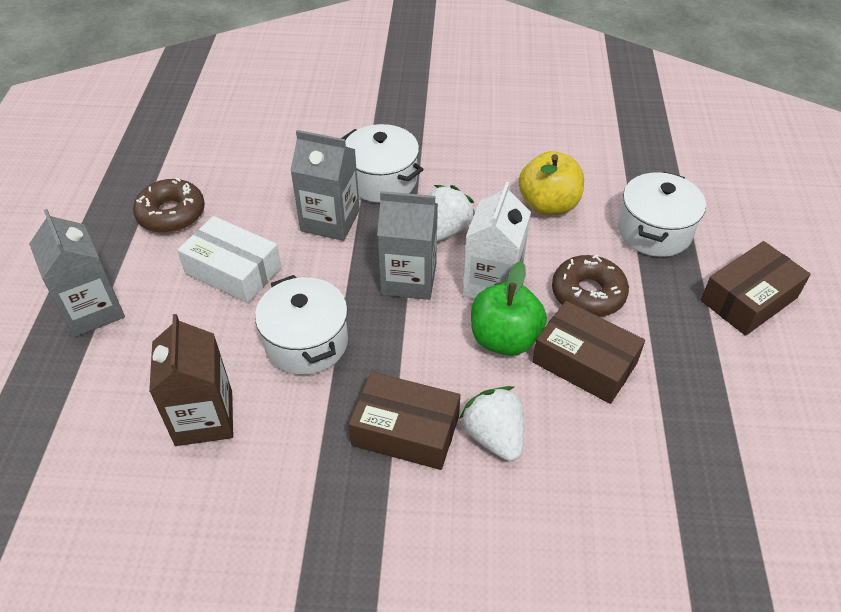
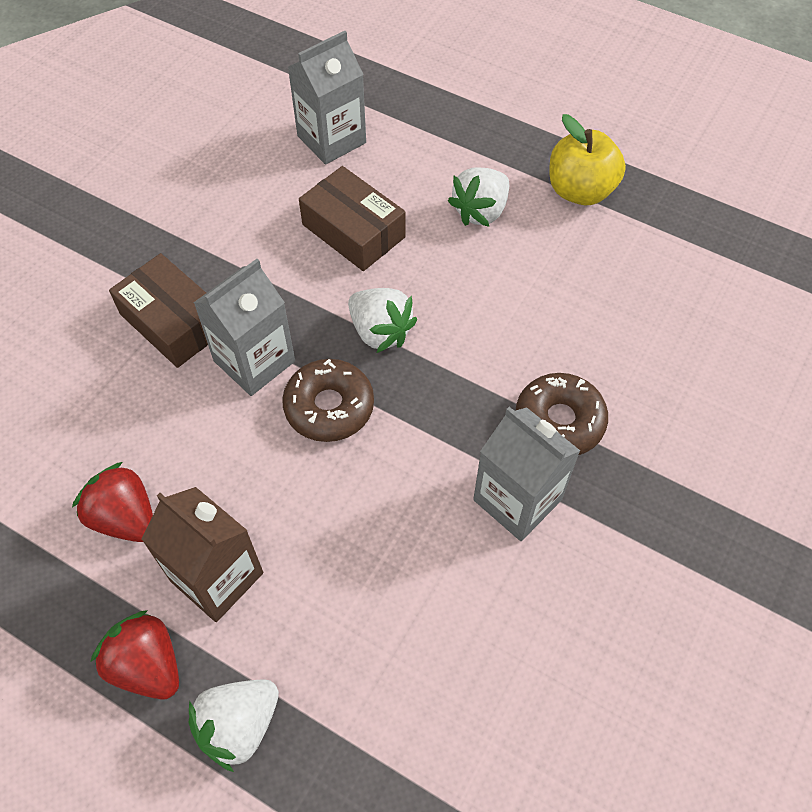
brown box: [349,372,460,470] [532,301,645,404] [701,241,811,336] = 3 -> [109,253,208,368] [299,166,406,271] = 2
green apple: [471,261,547,356] = 1 -> none = 0
red strawberry: none = 0 -> [72,462,153,542] [91,610,179,699] = 2
white box: [177,216,282,303] = 1 -> none = 0
white carton: [462,182,531,299] = 1 -> none = 0
white pot: [255,275,348,375] [341,124,424,203] [618,172,706,257] = 3 -> none = 0
white strawberry: [429,185,475,242] [459,386,524,461] = 2 -> [188,679,279,772] [348,288,417,353] [448,167,509,227] = 3

